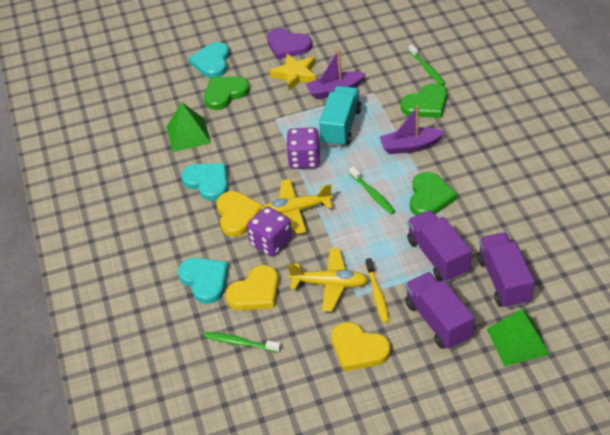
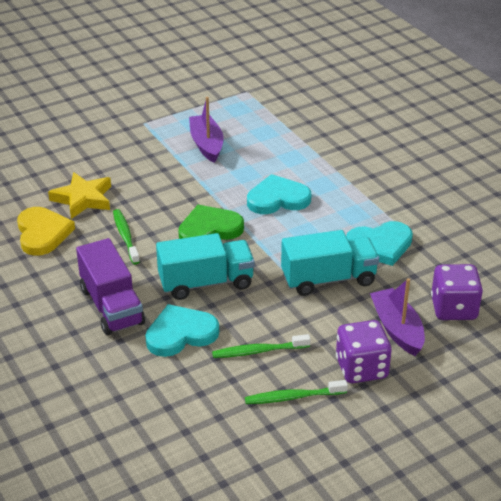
green heart: [204,76,250,110] [401,83,447,118] [410,172,457,215] = 3 -> [178,205,244,240] = 1
green pyramid: [166,102,211,152] [487,309,550,366] = 2 -> none = 0
purple heart: [267,28,312,59] = 1 -> none = 0
purple truck: [405,272,475,350] [407,210,471,282] [477,232,535,309] = 3 -> [76,238,145,335] = 1
turquoise truck: [319,86,361,147] = 1 -> [156,233,255,300] [281,230,379,296] = 2
yellow heart: [216,191,263,237] [225,265,279,310] [331,322,391,371] = 3 -> [17,207,75,256] = 1
yellow plane: [260,179,333,234] [288,248,368,312] = 2 -> none = 0
yellow toothbrush: [366,258,389,323] = 1 -> none = 0

